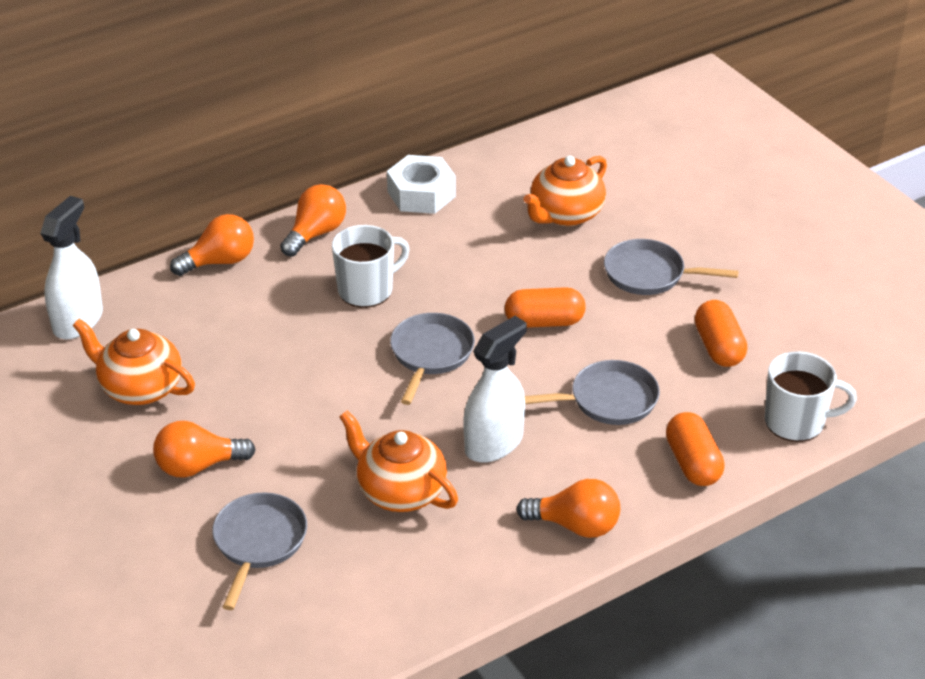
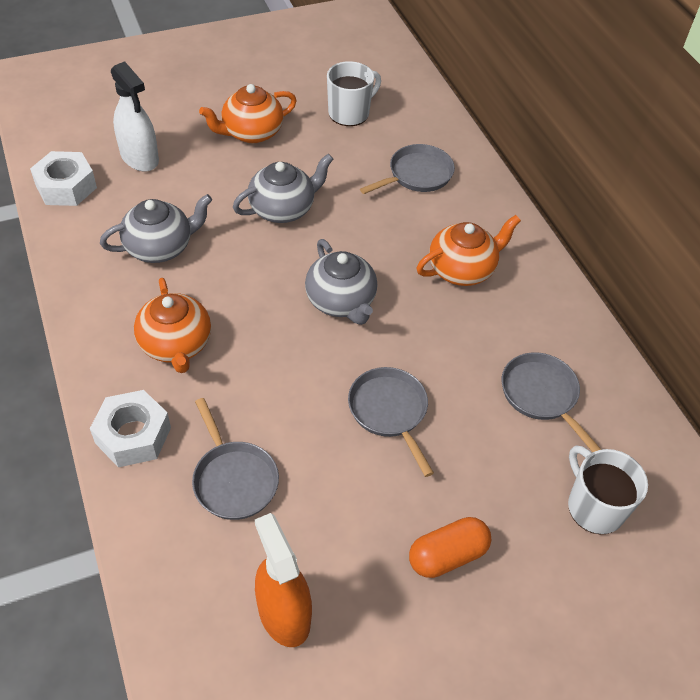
grey teapot: none = 0 -> [100,194,212,263] [233,154,333,223] [305,239,377,325] = 3
orange capsule: [505,287,585,328] [666,412,725,486] [695,300,747,367] = 3 -> [409,517,492,578] = 1
orange light bulb: [153,421,256,478] [170,214,254,276] [280,184,346,257] [516,479,620,538] = 4 -> none = 0
orange spray bottle: none = 0 -> [255,513,312,647] = 1
white nut: [387,155,456,214] = 1 -> [30,151,97,206] [90,390,171,467] = 2
white spray bottle: [40,196,103,340] [463,316,527,463] = 2 -> [111,61,159,172] = 1

